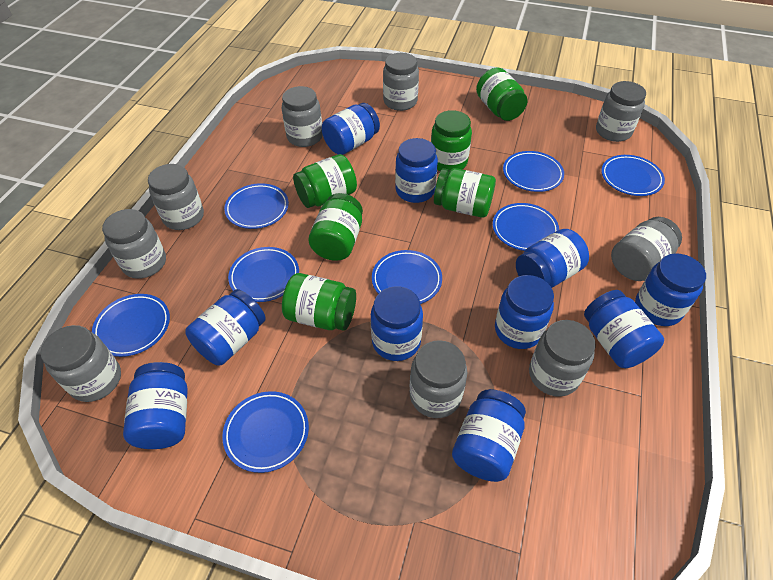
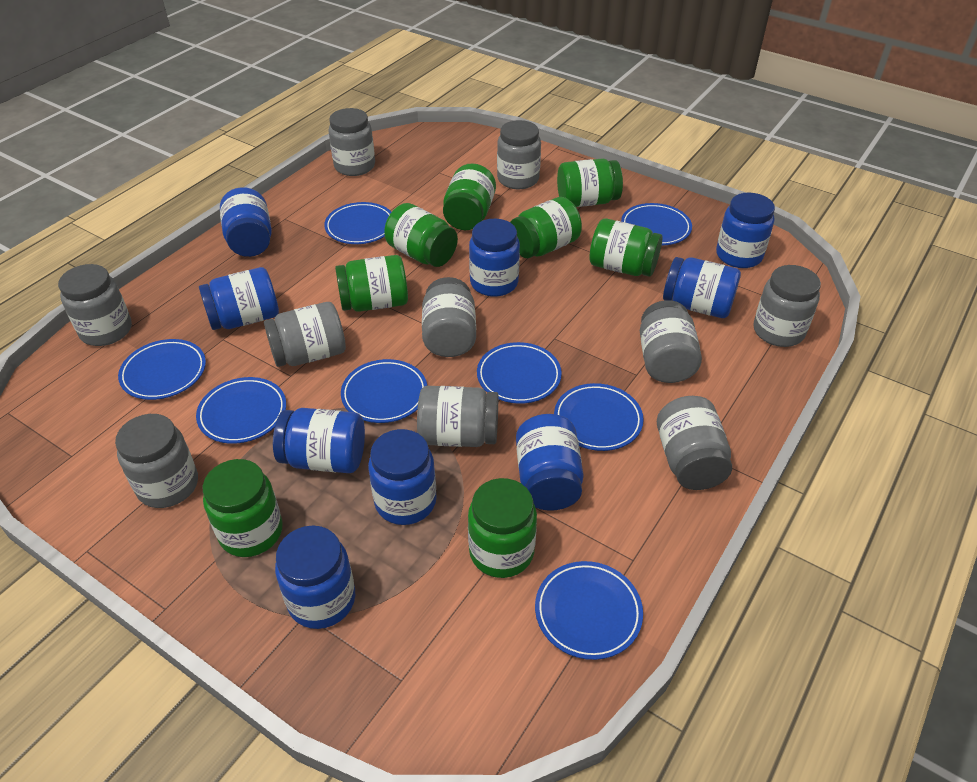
blue jar: [123,362,188,449] [185,289,266,365] [322,103,380,155] [371,286,423,361] [395,138,438,203] [452,389,526,482] [495,275,554,349] [516,229,589,288] [584,290,664,368] [635,253,706,326] = 10 -> [199,267,279,330] [220,187,272,257] [273,408,365,473] [275,525,355,629] [368,429,437,525] [469,219,520,297] [516,414,584,511] [663,257,741,318] [716,193,775,268] = 9
green jar: [282,273,356,331] [293,154,357,208] [308,193,363,261] [431,110,472,171] [434,168,496,218] [476,68,527,121] = 6 -> [203,459,283,557] [335,255,408,312] [384,203,458,267] [443,163,496,230] [468,478,537,578] [510,197,582,258] [557,159,623,207] [589,218,663,277] = 8
grey jar: [41,325,121,402] [102,209,166,279] [148,164,204,230] [282,86,323,147] [383,53,419,111] [410,340,467,418] [529,320,596,397] [596,81,646,142] [611,217,682,281] = 9 -> [58,264,132,346] [115,414,198,508] [264,302,346,367] [328,108,375,176] [417,386,498,447] [422,277,476,357] [497,120,541,189] [640,300,702,383] [657,396,732,490] [753,265,821,347] = 10

